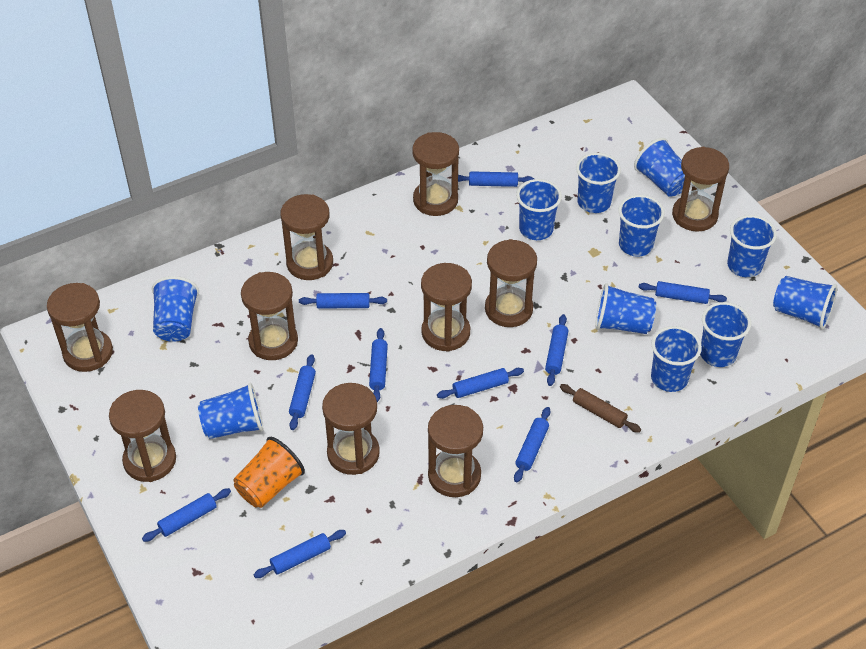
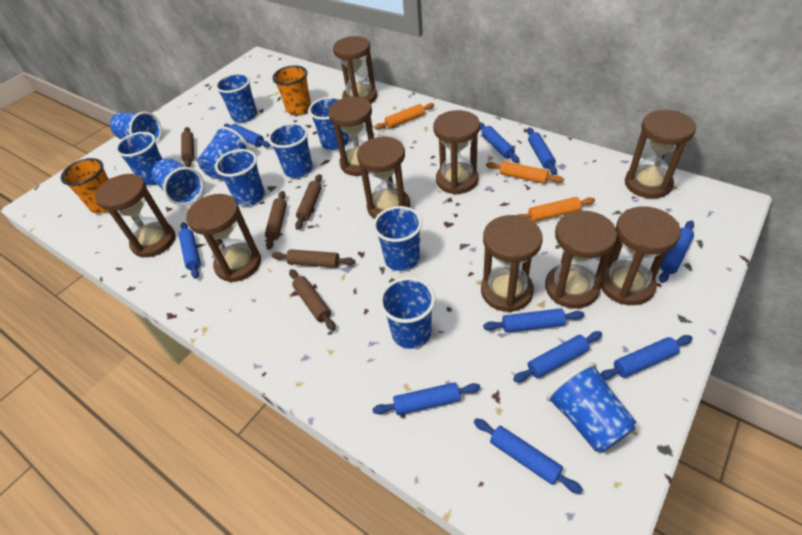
brown rolling pin: [560,384,641,433] = 1 -> [181,127,194,167] [265,191,287,250] [272,249,355,268] [289,269,336,331] [295,174,322,230] = 5
orange cup: [233,437,305,508] = 1 -> [61,158,109,213] [272,65,311,115] = 2
orange rolling pin: none = 0 -> [374,103,434,130] [486,161,564,184] [518,197,595,222] = 3

